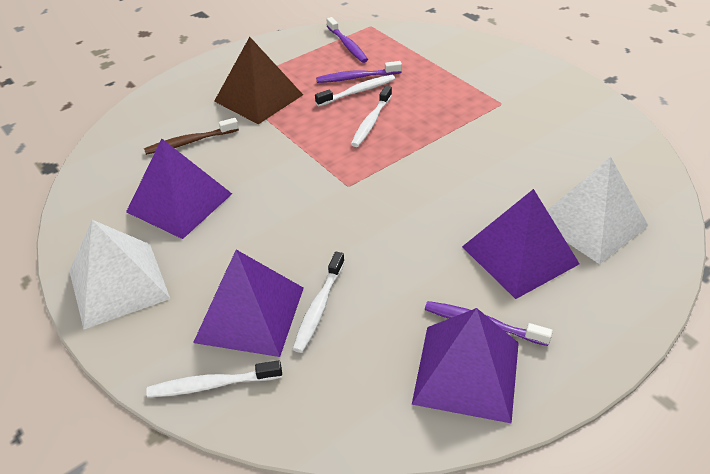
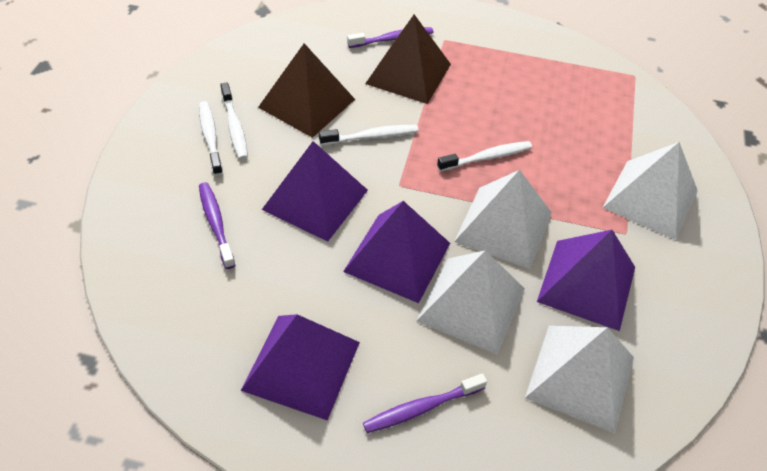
brown pyramid: [214,37,303,124] = 1 -> [258,43,355,138] [365,14,451,104] = 2
brown toothbrush: [144,118,239,155] = 1 -> none = 0
white pyramid: [69,220,170,329] [547,157,648,264] = 2 -> [417,250,525,355] [454,170,552,269] [525,326,634,434] [603,142,698,240] = 4

